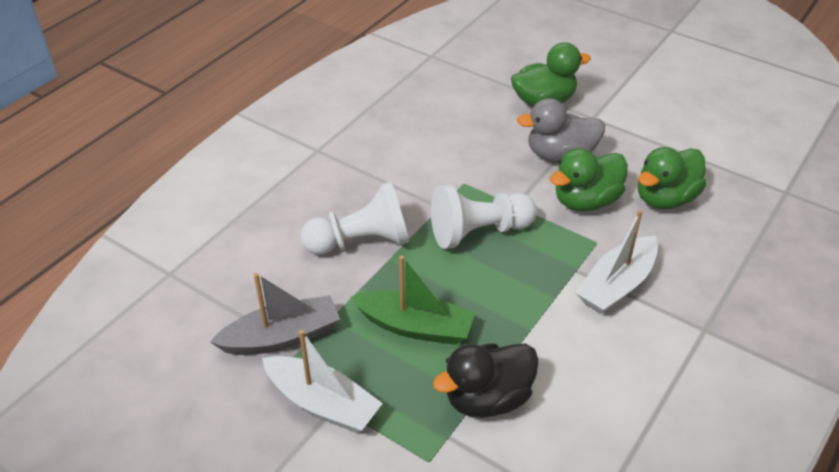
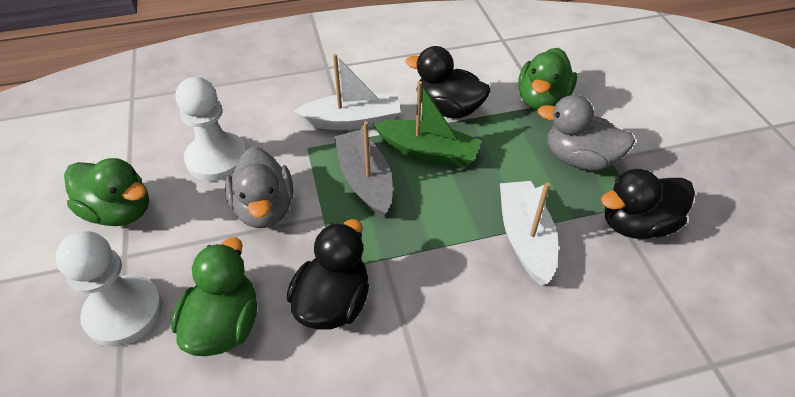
black duck: [433,344,539,418] = 1 -> [287,219,369,330] [405,46,490,118] [601,169,695,239] = 3
grey duck: [517,98,605,163] = 1 -> [225,147,293,228] [538,95,635,171] = 2

